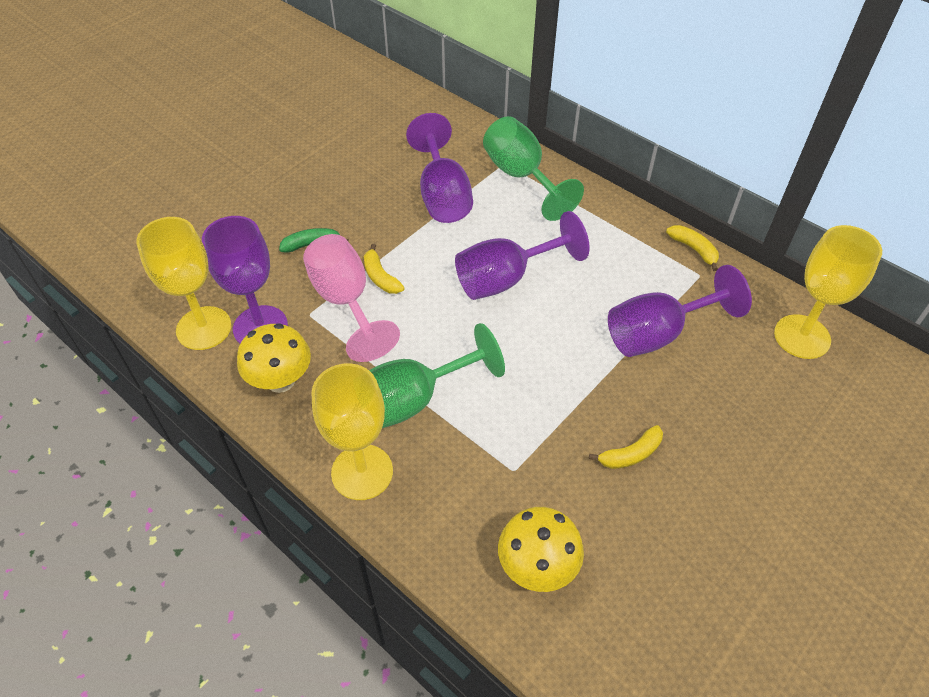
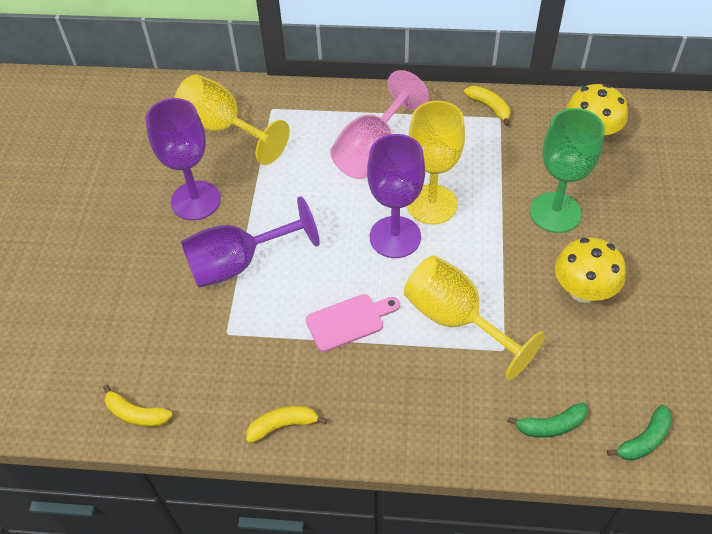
green banana: [279,228,349,253] = 1 -> [507,403,588,438] [607,405,672,461] = 2
green goblet: [369,323,505,428] [483,116,584,221] = 2 -> [530,108,605,233] = 1
pink cutting board: none = 0 -> [306,294,400,352] = 1
purple goblet: [202,216,288,344] [406,113,473,223] [455,211,589,300] [608,265,752,357] = 4 -> [146,98,221,220] [181,196,320,288] [367,134,425,258] = 3

